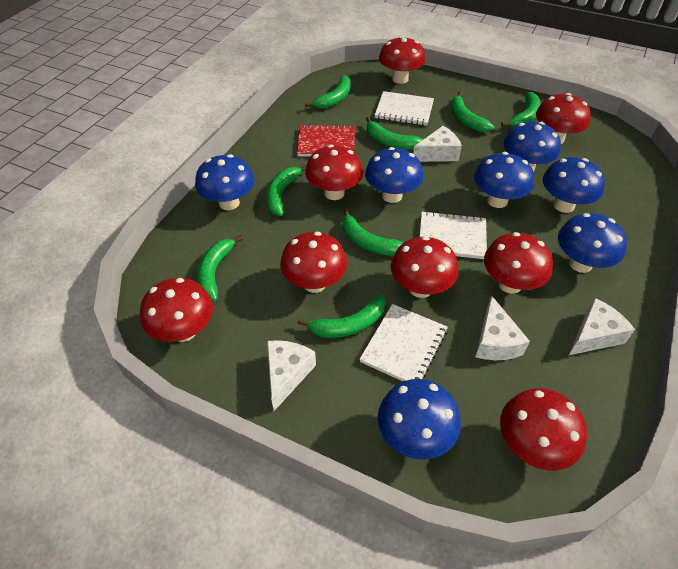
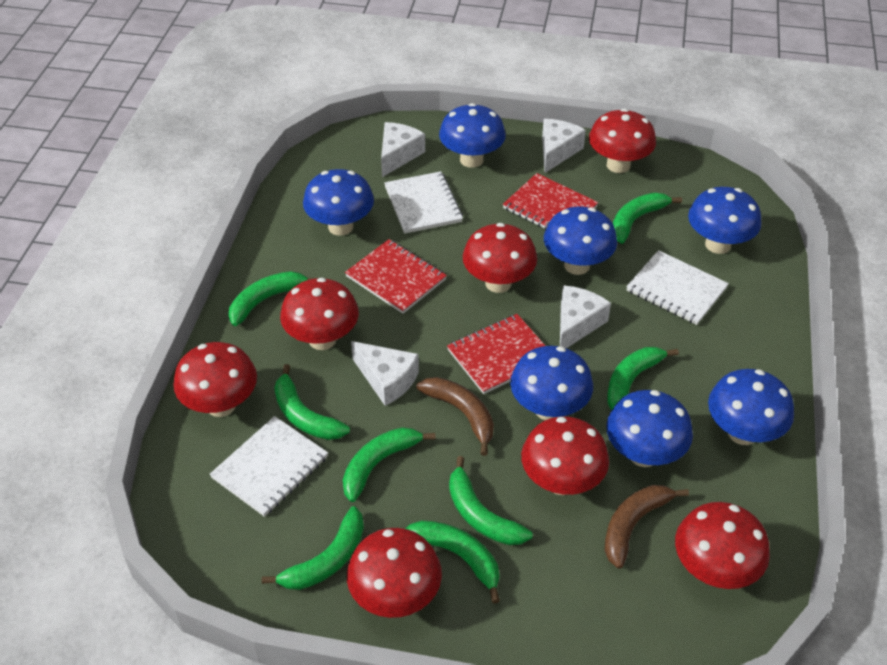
brown banana: none = 0 -> [416,377,494,456] [605,485,689,569] = 2
red mushroom: [140,278,213,342] [280,232,347,293] [305,145,363,200] [379,36,426,84] [391,236,459,298] [484,232,553,294] [500,388,587,471] [536,93,591,144] = 8 -> [173,342,257,417] [280,278,359,350] [347,528,442,618] [463,223,537,293] [521,417,609,495] [589,108,656,173] [675,502,770,589] = 7
red notebook: [297,124,355,157] = 1 -> [345,239,447,314] [447,314,545,394] [503,173,598,230] = 3

